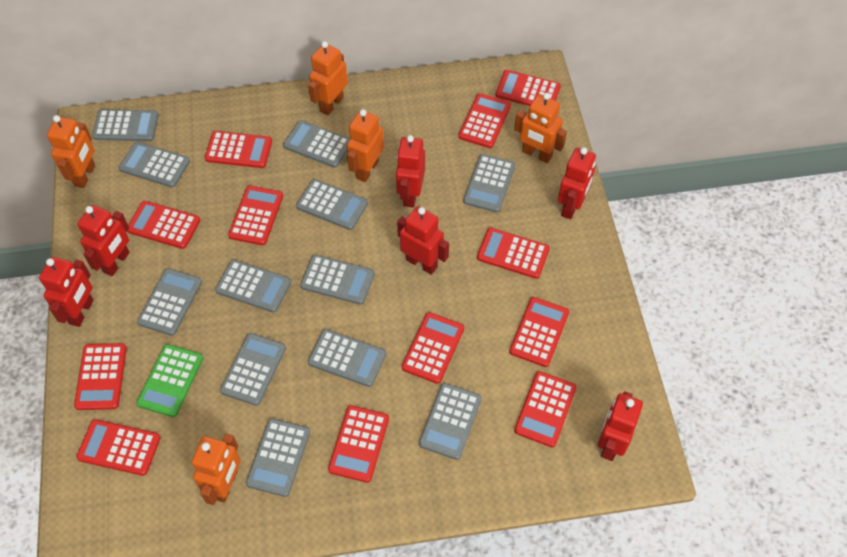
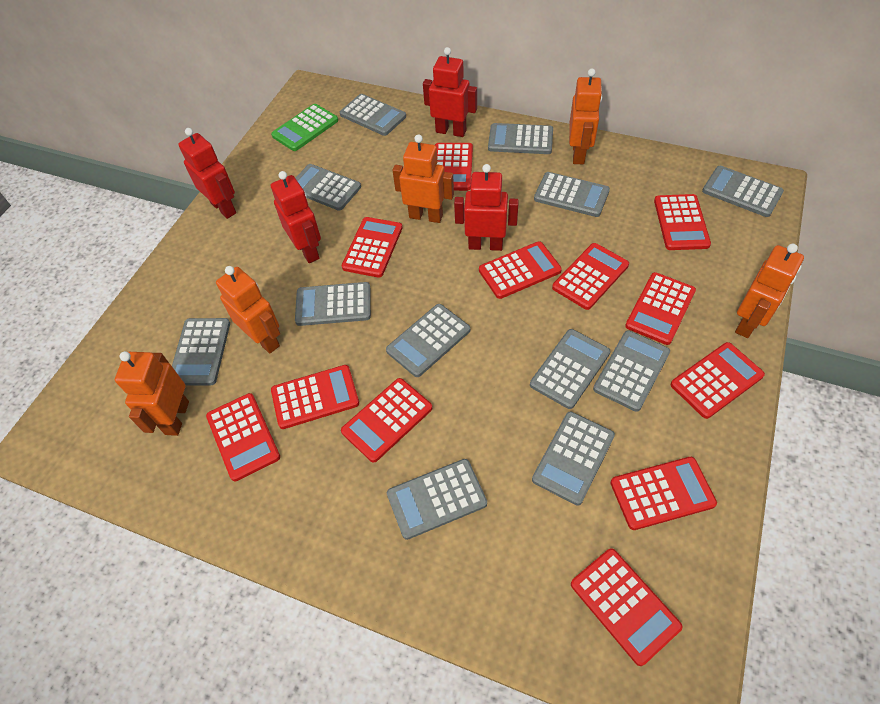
red robot: [39,257,93,327] [77,205,130,276] [396,135,425,208] [397,206,449,275] [558,147,596,219] [598,391,643,461] = 6 -> [178,128,236,219] [271,171,321,263] [423,47,477,137] [454,164,519,251] = 4

